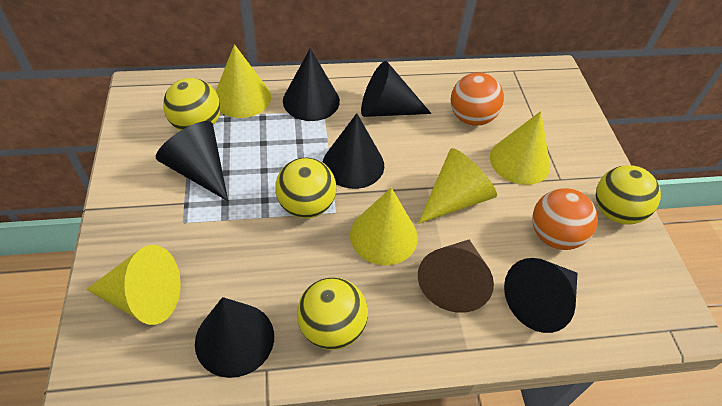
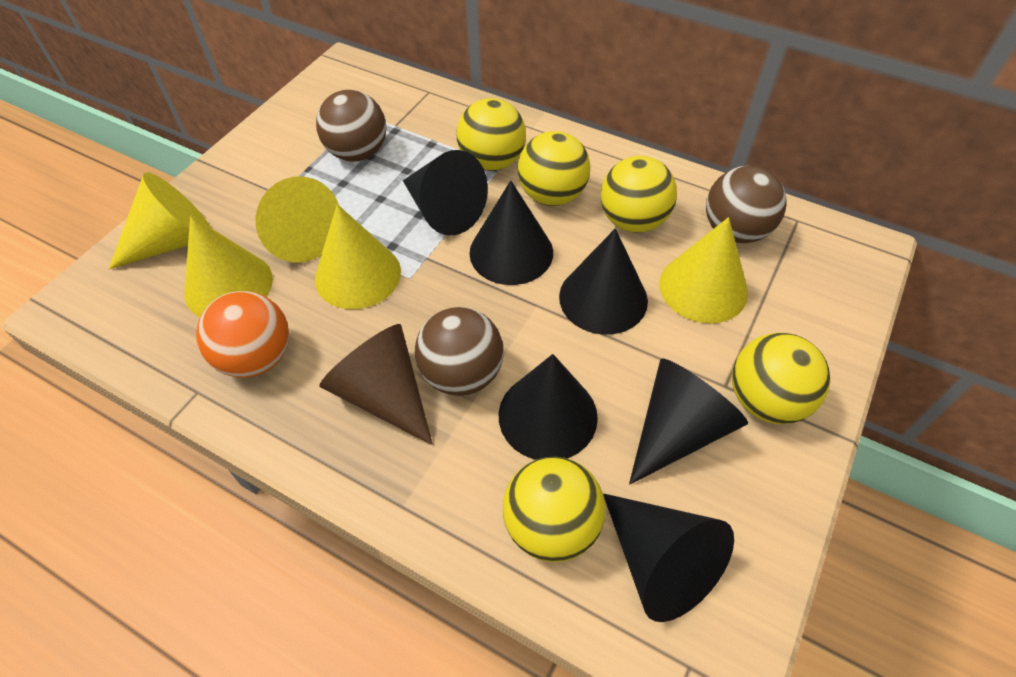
brown ball: none = 0 -> [316,90,386,162] [415,307,504,396] [706,166,786,243] = 3
orange ball: [451,72,504,126] [532,188,598,250] = 2 -> [196,291,289,378] = 1
yellow ball: [163,78,221,131] [275,158,337,219] [297,277,368,350] [595,165,661,225] = 4 -> [456,98,526,171] [503,457,606,562] [518,131,590,206] [601,156,677,233] [732,333,830,424] = 5

